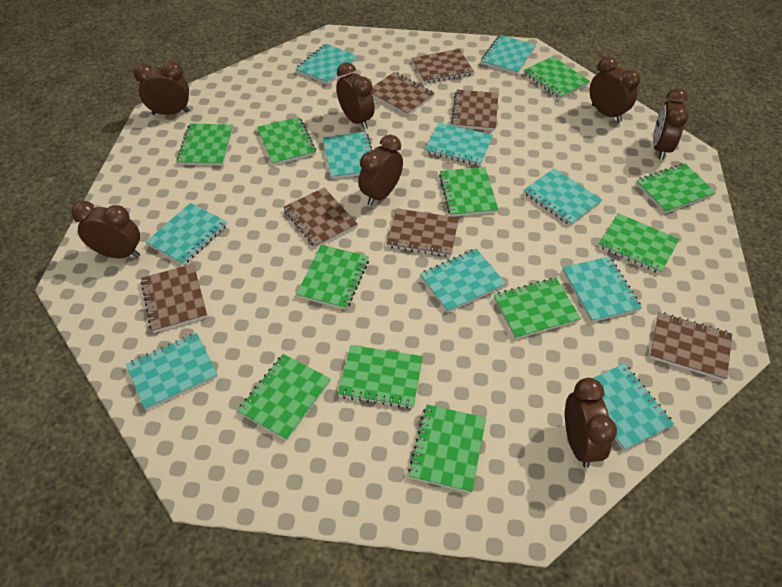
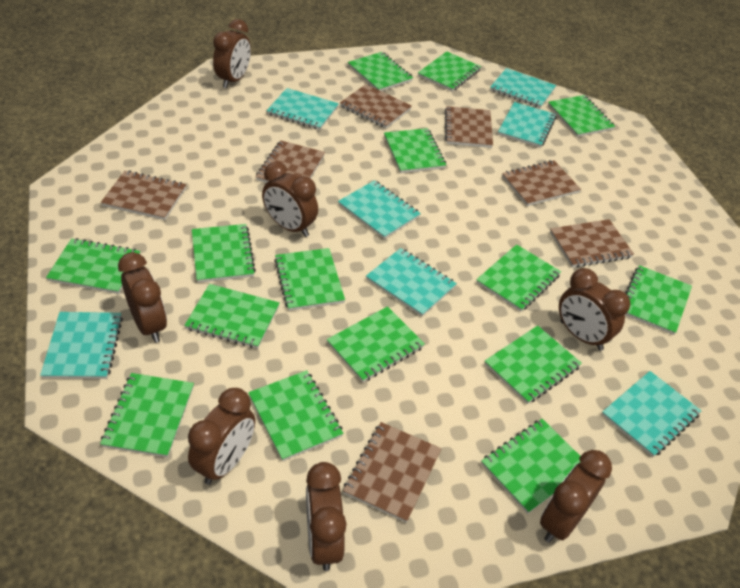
green notebook: [177,123,233,166] [237,354,331,441] [257,117,316,165] [296,245,369,310] [338,345,423,409] [408,404,486,493] [439,167,498,217] [494,278,581,339] [524,56,590,99] [598,213,679,274] [636,163,716,214] = 11 -> [46,238,140,294] [100,373,194,458] [184,284,279,349] [192,224,256,283] [248,370,343,461] [274,248,345,311] [327,306,425,382] [348,52,413,91] [384,128,446,173] [418,51,481,92] [476,244,561,312] [481,419,580,514] [484,326,582,404] [548,95,615,137] [625,265,692,335] = 15
turquoise notebook: [126,333,218,411] [146,203,227,265] [295,44,358,85] [323,132,373,179] [420,249,506,313] [425,122,493,166] [481,35,536,74] [524,168,602,226] [562,256,642,322] [593,363,674,451] = 10 -> [40,312,123,379] [267,88,339,130] [338,180,421,239] [366,248,457,317] [490,68,556,108] [498,102,556,148] [602,371,702,457] = 7

